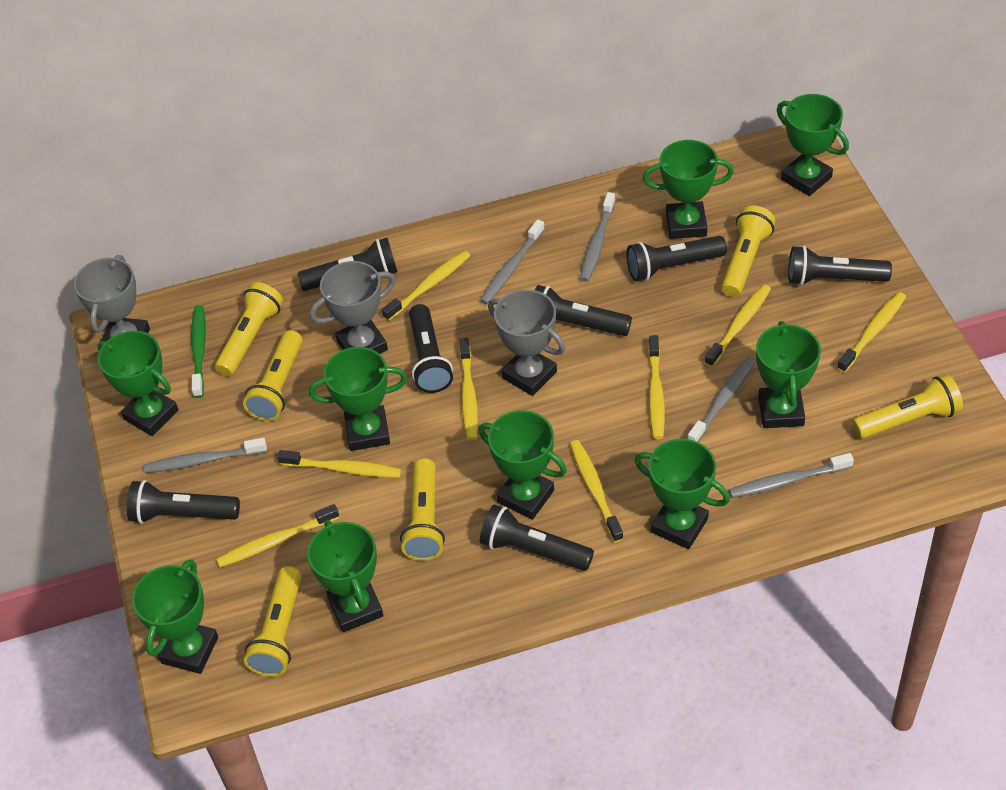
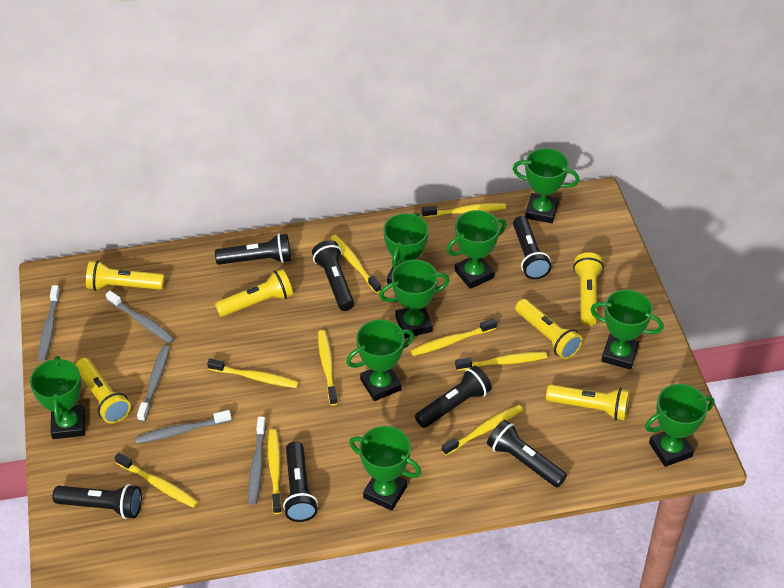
green toothbrush: [191,305,206,398] = 1 -> none = 0
grey trophy: [74,255,150,341] [310,261,396,354] [488,289,565,396] = 3 -> none = 0
yellow toothbrush: [216,504,339,567] [277,450,402,478] [382,251,470,321] [460,338,478,441] [570,440,624,542] [648,335,665,439] [704,285,771,367] [837,292,906,373] = 8 -> [115,453,198,508] [207,359,299,388] [268,429,282,514] [318,330,338,406] [331,235,381,293] [410,318,497,356] [422,203,506,218] [442,405,523,456] [455,352,547,371] = 9

